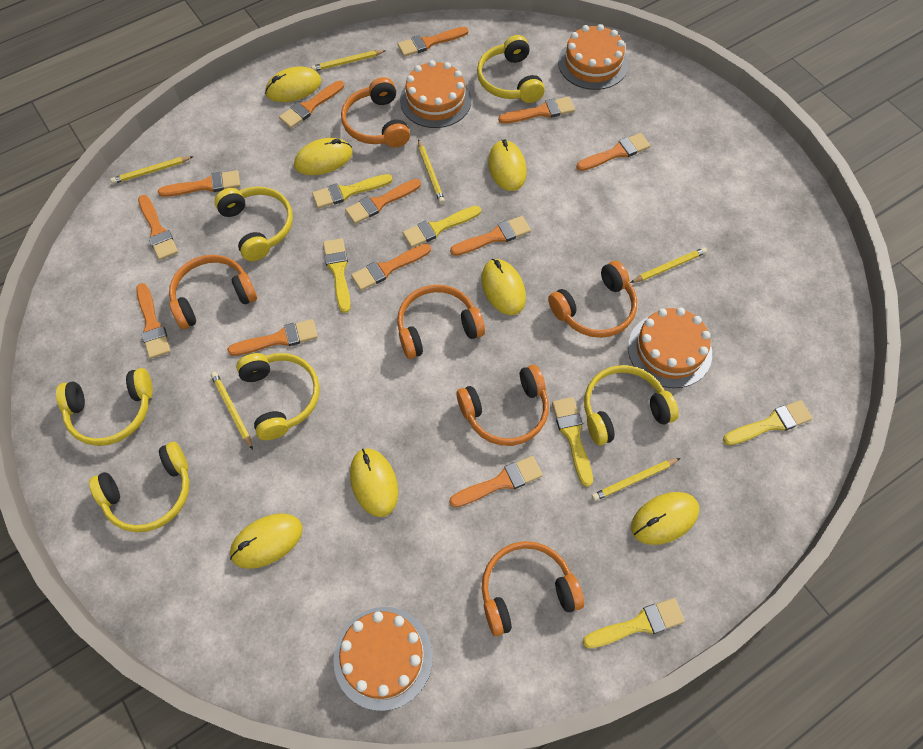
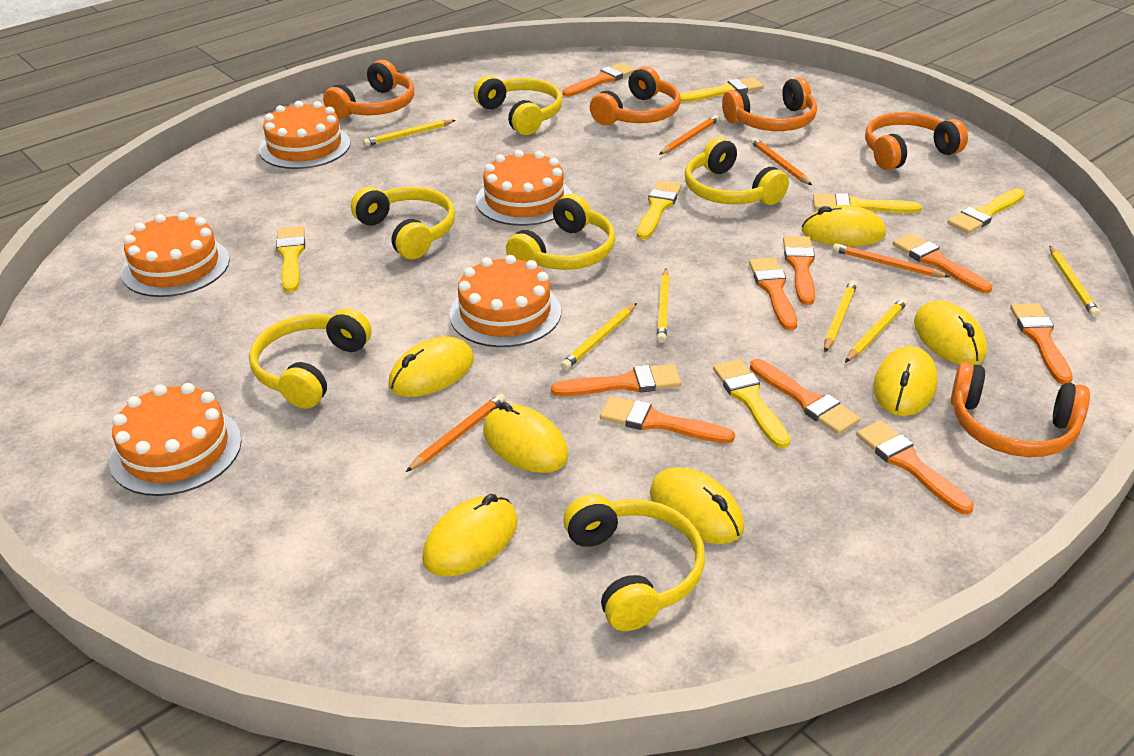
orange brush: [136,283,171,359] [138,195,178,260] [158,170,240,197] [227,319,318,356] [279,81,344,128] [345,179,421,224] [351,244,431,291] [398,27,469,57] [449,456,543,507] [450,216,531,256] [498,97,575,124] [576,133,651,171] = 12 -> [551,364,681,396] [562,63,635,97] [600,396,735,444] [749,258,797,330] [750,359,860,435] [783,236,815,305] [856,420,974,515] [893,233,992,294] [1010,303,1073,384] = 9
orange cake: [333,607,433,711] [400,60,471,128] [558,24,628,90] [628,307,712,388] = 4 -> [109,383,242,496] [121,212,230,297] [259,101,350,169] [449,255,561,347] [476,150,572,226] = 5
orange headphones: [169,255,257,329] [341,77,410,147] [397,285,485,359] [457,365,549,446] [482,541,584,636] [548,261,637,338] = 6 -> [323,60,414,119] [590,66,681,125] [722,77,817,131] [865,112,968,170] [951,362,1090,457] = 5
orange pencil: none = 0 -> [406,393,506,472] [659,115,719,155] [750,137,812,185] [833,243,950,277] = 4

